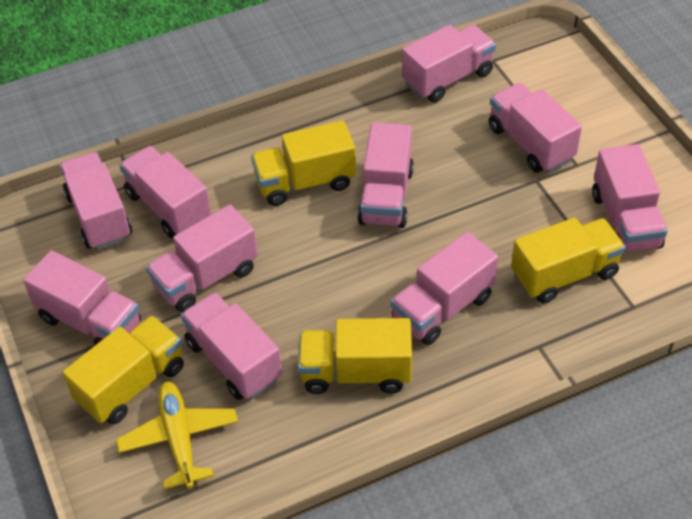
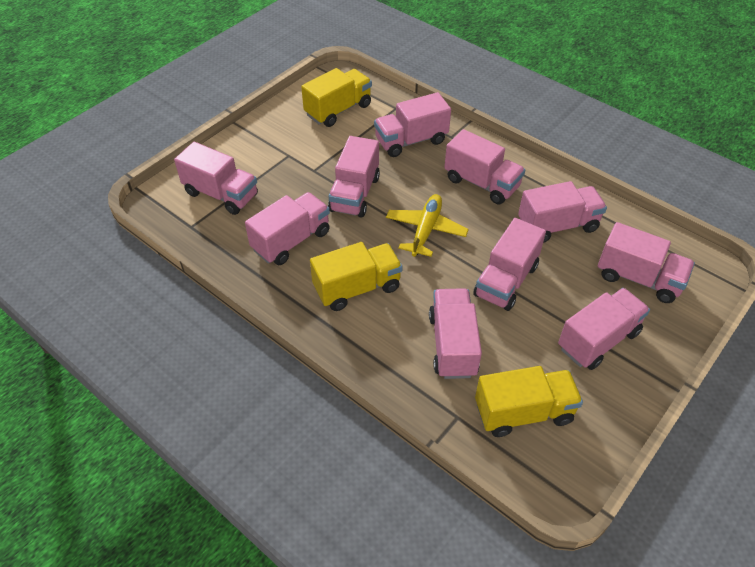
yellow truck: [63,315,184,424] [251,120,356,206] [298,318,412,394] [511,217,626,303] = 4 -> [301,68,372,127] [310,242,403,311] [475,366,583,437] = 3

